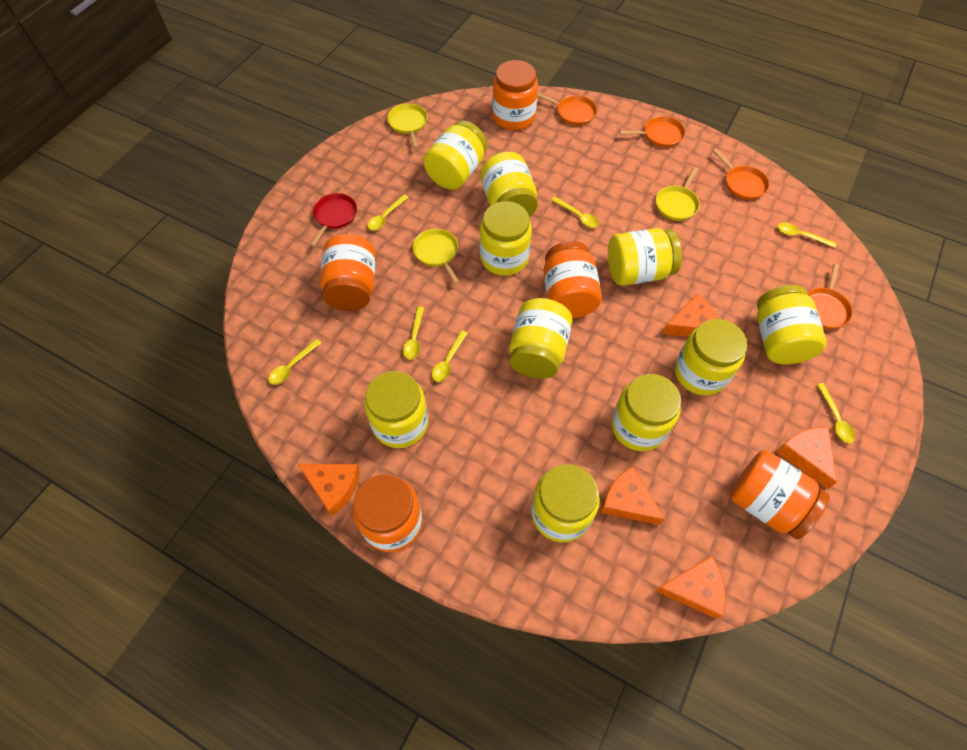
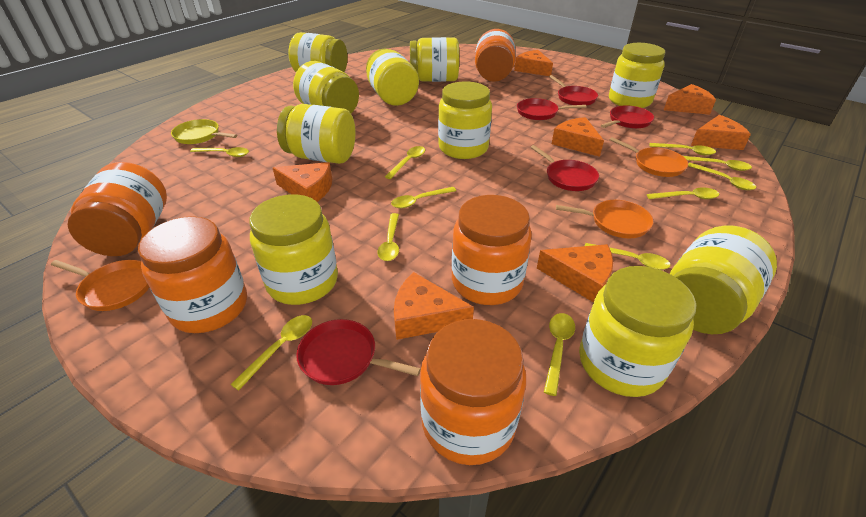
orange cheese: [297,464,360,516] [600,466,665,525] [655,556,726,619] [662,294,718,337] [776,427,837,489] = 5 -> [273,162,332,202] [394,272,474,340] [514,50,553,76] [537,244,613,302] [552,117,604,157] [664,84,716,115] [691,115,751,150] = 7
orange pan: [537,93,597,125] [619,116,685,147] [713,149,769,200] [808,264,853,329] = 4 -> [51,260,149,311] [556,200,654,238] [609,137,688,177] = 3
red pan: [310,193,357,247] = 1 -> [296,319,421,385] [517,98,586,120] [531,145,599,191] [549,75,598,106] [601,105,654,129] = 5
yellow pan: [387,103,427,148] [413,229,459,284] [656,167,700,221] = 3 -> [171,119,237,144] = 1
yellow spoon: [268,339,321,385] [367,194,409,230] [403,307,424,360] [432,330,468,382] [551,197,599,228] [778,222,836,248] [817,383,855,444] = 7 -> [190,147,249,157] [230,315,312,391] [377,213,399,261] [385,146,425,179] [391,187,456,208] [544,313,575,396] [585,243,671,270] [647,187,719,199] [649,143,716,155] [683,156,752,171] [688,163,756,190] = 11

